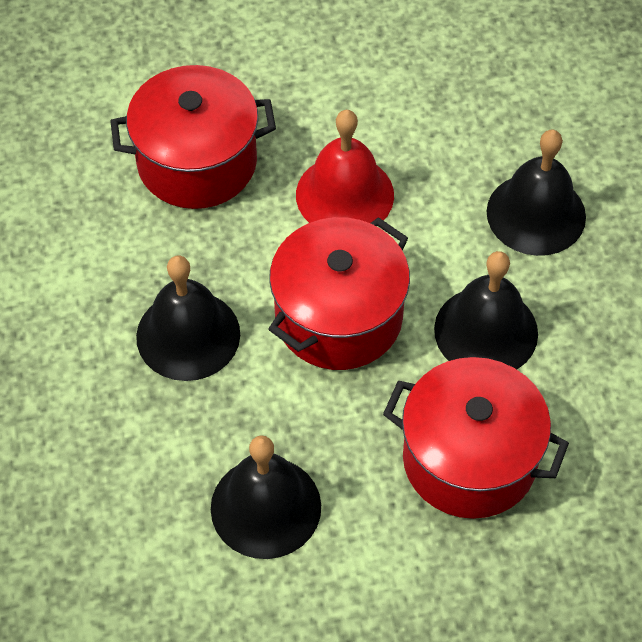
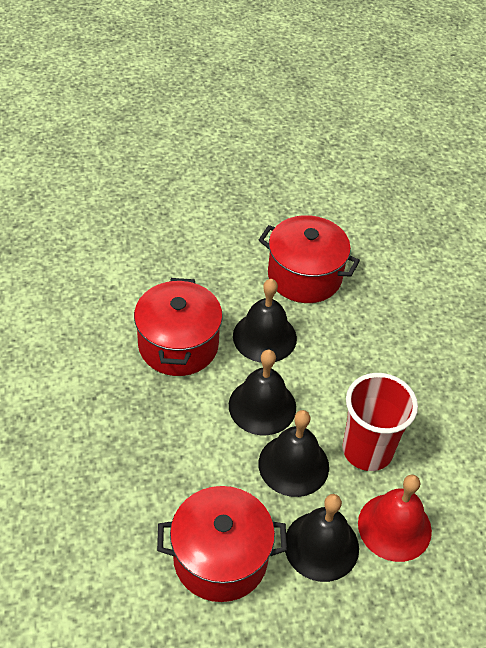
red cup: none = 0 -> [342,373,418,471] = 1

